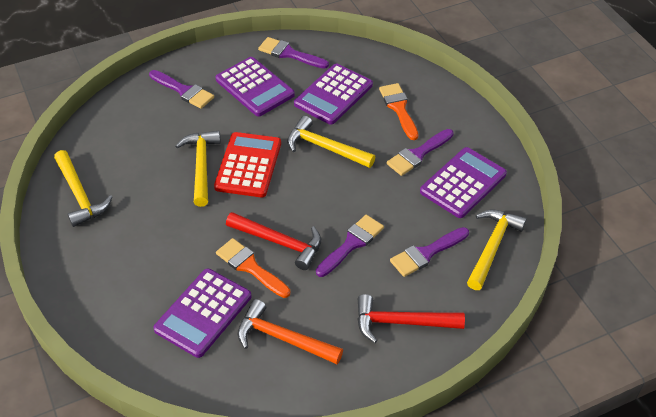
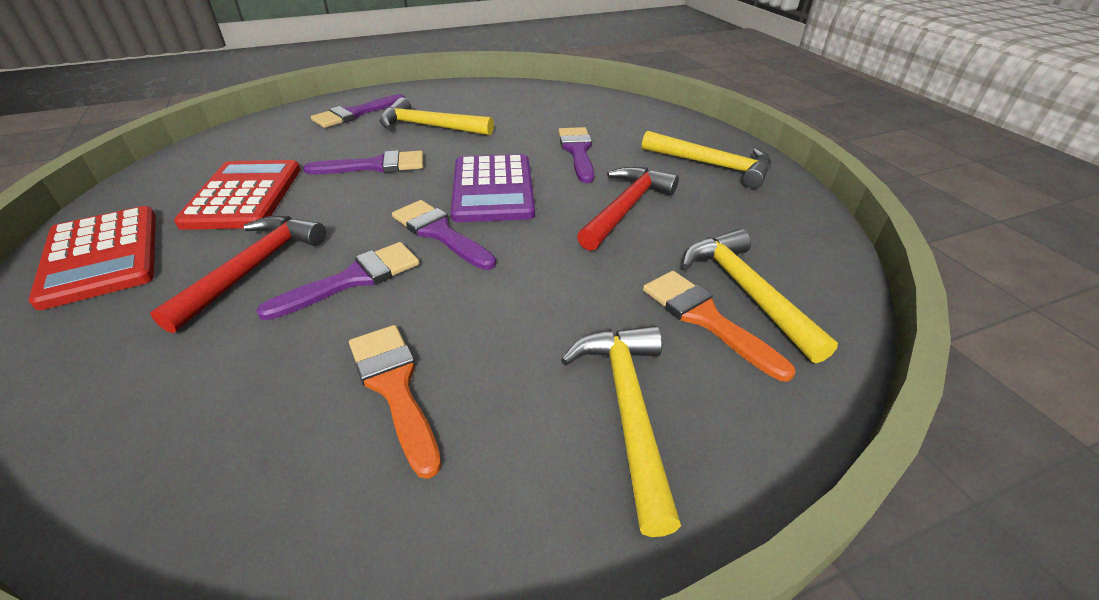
orange hammer: [237,299,343,364] = 1 -> none = 0
purple calculator: [153,269,251,358] [215,57,295,117] [294,64,373,125] [420,147,507,218] = 4 -> [451,154,535,222] = 1
red calculator: [214,132,281,197] = 1 -> [28,206,156,310] [174,160,301,230] = 2

